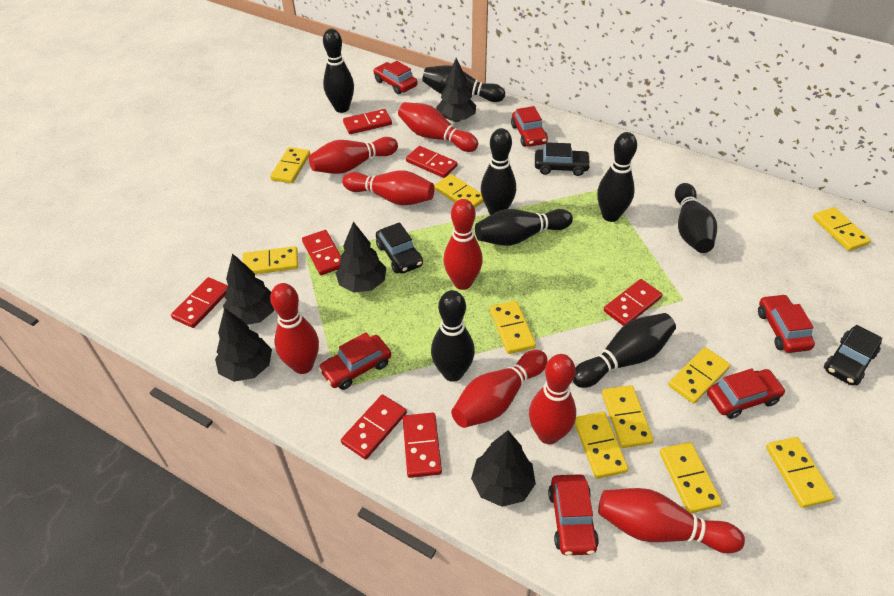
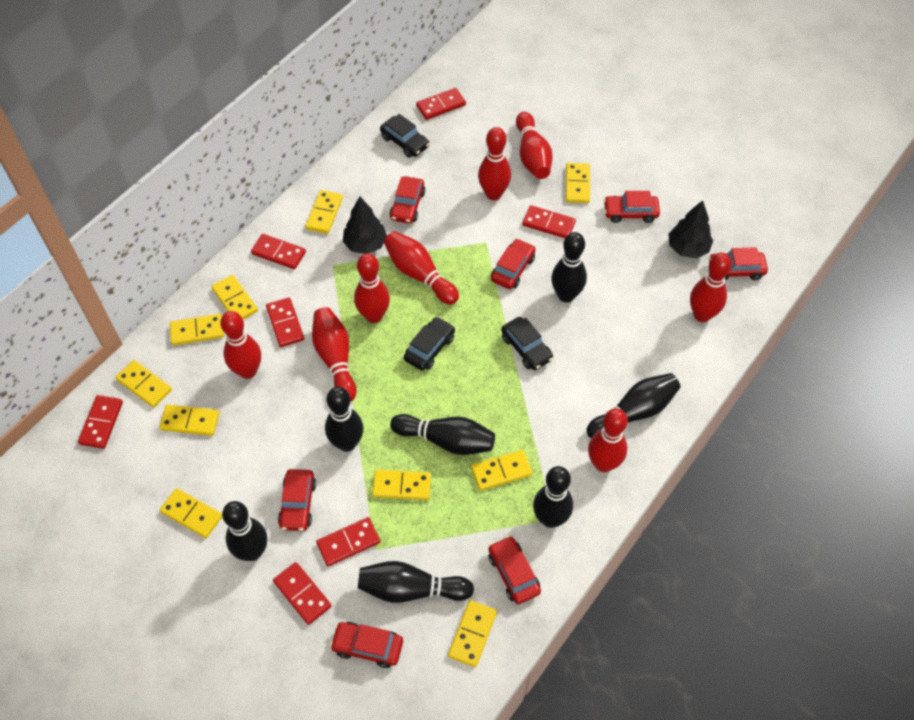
black bowling pin: [323,29,354,113] [422,65,505,102] [431,290,475,382] [475,209,573,246] [481,128,516,215] [573,313,676,388] [597,132,637,222] [675,183,717,253] = 8 -> [222,501,267,561] [325,387,364,452] [358,561,474,603] [390,414,495,455] [533,466,573,528] [551,232,587,303] [586,373,681,438] = 7
black tree: [215,308,272,382] [223,253,274,325] [336,222,386,293] [436,58,476,122] [471,430,536,507] = 5 -> [343,196,387,254] [668,200,713,258] = 2
red car: [318,332,391,390] [373,61,418,94] [511,106,548,147] [548,474,599,555] [707,369,786,419] [758,294,815,353] = 6 -> [278,469,316,531] [330,622,403,668] [389,176,426,224] [488,536,541,604] [491,239,536,289] [604,191,660,223] [708,247,768,281] = 7

